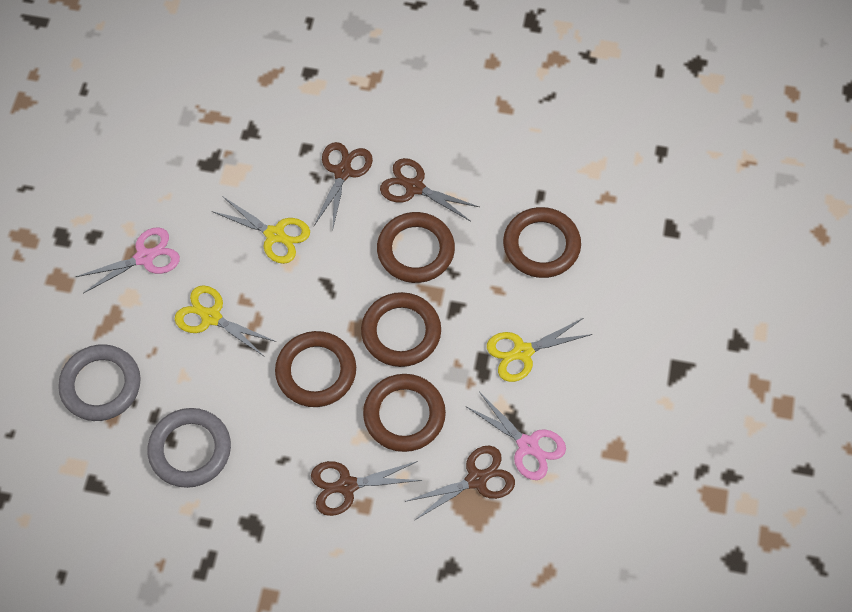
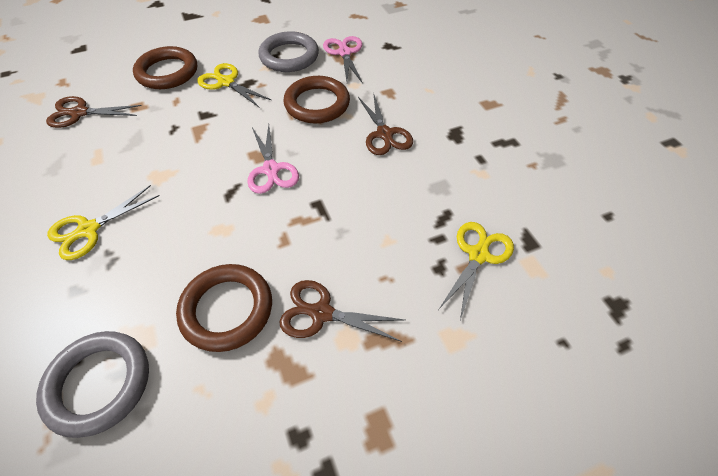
brown ring: [275,331,356,407] [361,292,441,367] [363,374,446,452] [377,212,455,283] [503,207,581,278] = 5 -> [133,46,197,89] [176,264,272,352] [284,76,350,124] = 3
brown scissors: [311,461,423,516] [314,142,373,231] [380,158,479,221] [405,446,515,520] = 4 -> [46,96,142,128] [279,280,405,342] [358,92,413,155] = 3

